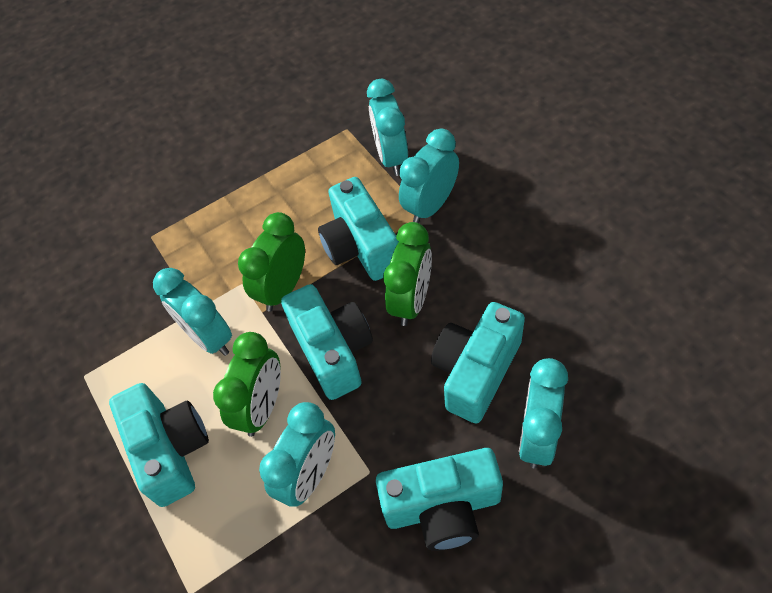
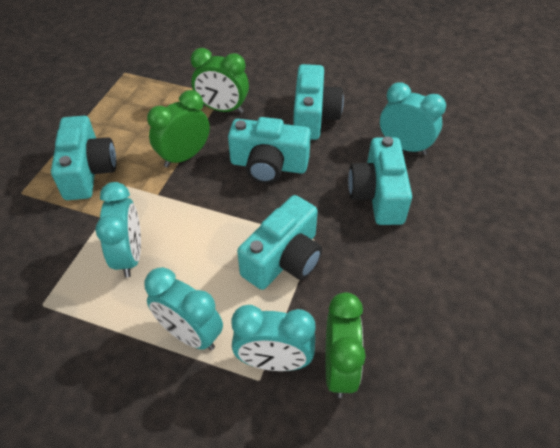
turquoise clock: [153,268,232,356] [259,402,335,507] [367,79,408,176] [399,129,459,223] [519,358,568,469] = 5 -> [95,182,141,278] [145,267,223,350] [232,305,316,371] [380,82,446,155] = 4

